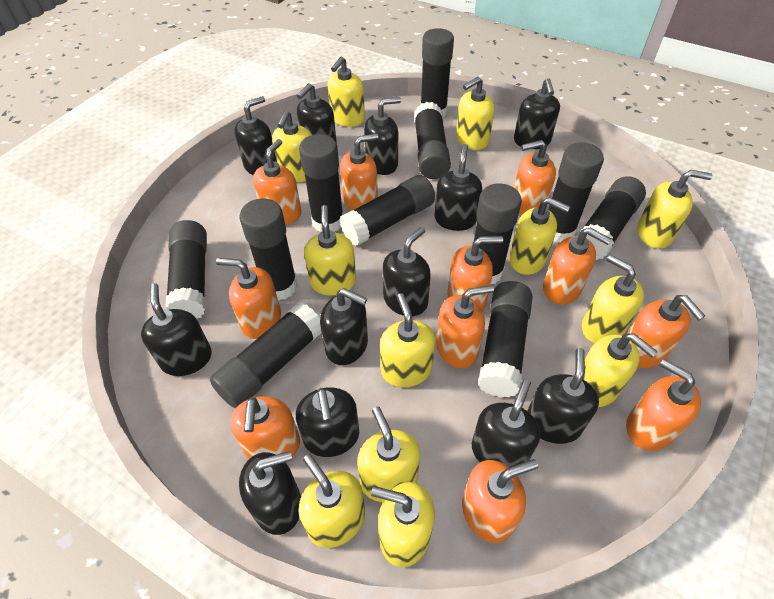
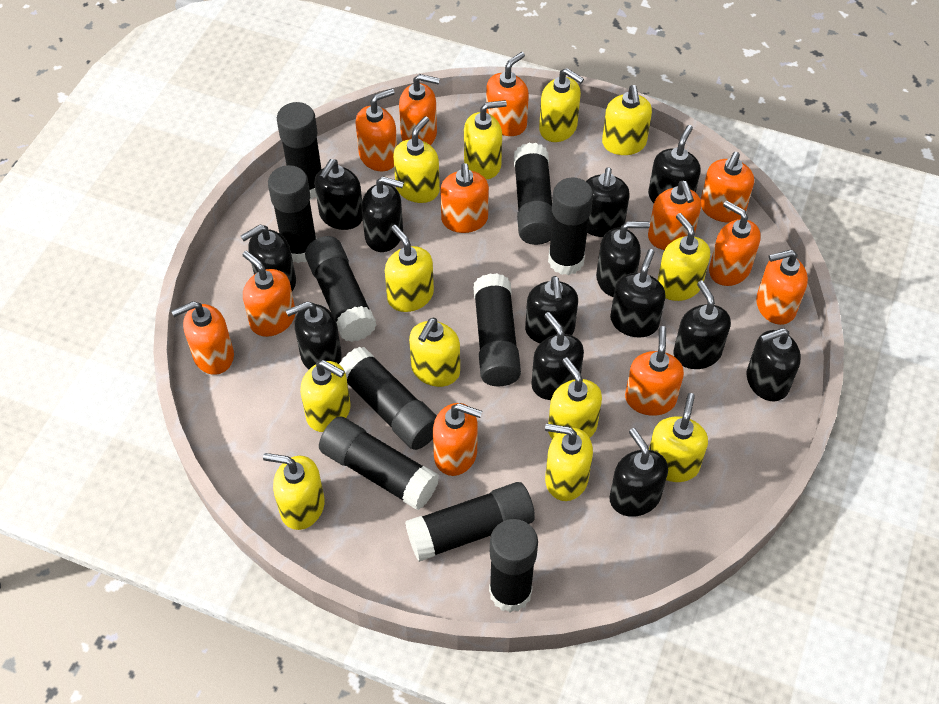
black glue stick: [165,220,207,319] [210,302,322,409] [240,198,298,301] [299,134,343,232] [340,175,435,246] [414,102,451,179] [420,28,454,118] [474,184,522,284] [478,281,533,397] [548,142,604,243] [577,176,646,260] = 11 -> [268,165,317,263] [277,102,321,199] [305,236,377,342] [319,416,439,510] [339,347,437,450] [405,482,535,562] [473,273,521,386] [489,519,538,612] [513,143,553,245] [548,178,593,275] = 10
black soap dispenser: [141,283,211,376] [234,96,277,175] [239,451,301,535] [296,387,359,457] [297,83,337,143] [320,288,368,365] [364,97,401,175] [383,227,431,316] [435,144,482,231] [472,379,541,467] [514,78,560,149] [527,348,599,444] = 12 -> [241,225,296,291] [286,301,342,369] [314,159,363,230] [362,177,404,252] [525,276,578,343] [531,312,584,400] [586,167,630,237] [596,221,650,297] [609,428,668,517] [610,249,666,338] [648,125,701,203] [674,281,731,369] [747,328,801,401] = 13
orange soap dispenser: [216,258,281,339] [230,396,300,459] [253,139,301,225] [340,133,379,211] [436,285,494,369] [447,236,503,311] [462,459,538,543] [514,140,556,215] [543,228,611,305] [626,359,701,451] [627,295,705,368] = 11 -> [171,301,234,375] [242,251,295,337] [356,89,397,171] [399,74,440,145] [433,403,482,476] [440,163,489,233] [486,52,529,136] [625,326,684,416] [648,181,701,250] [701,152,754,222] [709,200,761,286] [756,249,808,325] = 12

